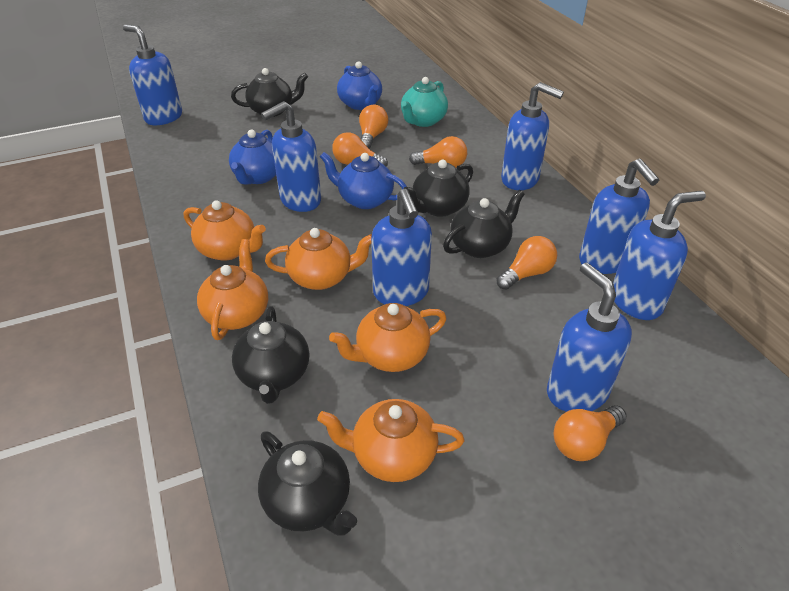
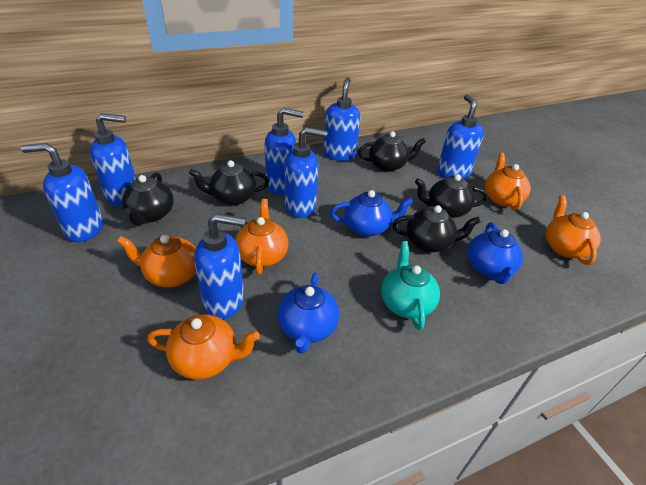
orange light bulb: [332,132,388,167] [359,105,388,149] [409,136,467,168] [497,236,557,290] [554,405,627,461] = 5 -> none = 0

